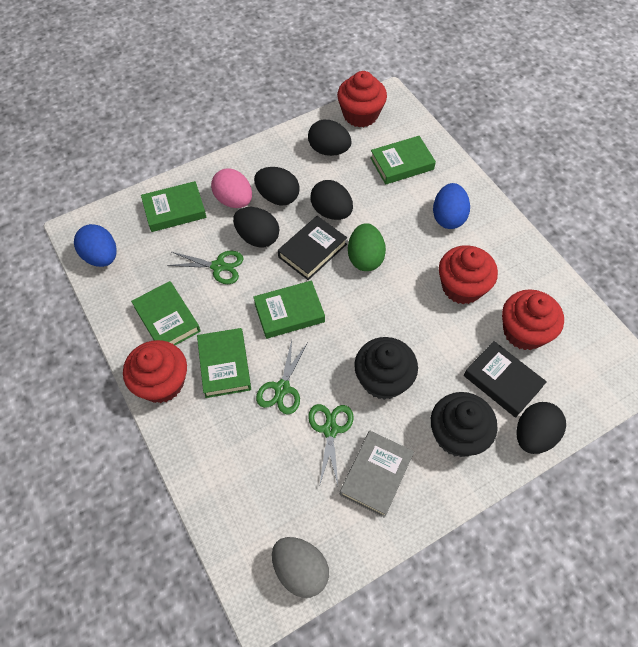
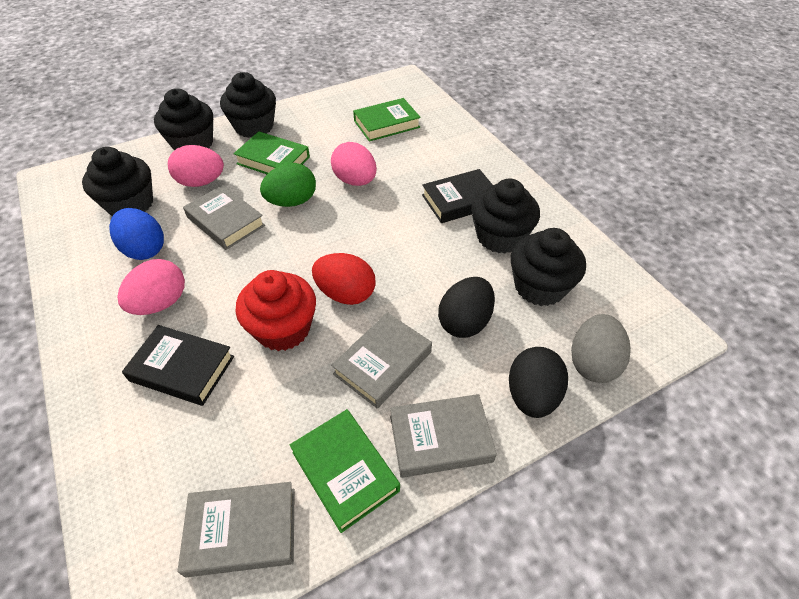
black cupcake: [354,337,418,400] [431,392,498,457] = 2 -> [82,147,153,216] [154,88,213,151] [220,72,276,138] [471,179,540,254] [511,228,586,306] = 5
black egg: [233,207,279,248] [254,167,299,206] [308,120,352,156] [310,180,353,220] [516,402,566,454] = 5 -> [438,277,495,338] [509,347,568,418] = 2
blue egg: [74,224,117,267] [433,183,470,229] = 2 -> [109,208,164,260] = 1
green book: [131,281,200,345] [141,181,206,232] [197,328,251,398] [253,281,325,339] [370,136,436,185] = 5 -> [233,131,310,174] [290,409,400,533] [353,98,421,142] = 3
green scissors: [167,251,244,284] [256,340,308,415] [308,404,353,487] = 3 -> none = 0
grey book: [340,431,414,518] = 1 -> [178,482,295,577] [183,185,265,250] [331,312,432,409] [390,394,497,478] = 4
pink egg: [211,169,252,208] = 1 -> [117,259,185,315] [168,145,224,187] [331,142,377,186] = 3
red cupcake: [123,340,187,403] [337,71,387,127] [439,245,498,304] [502,289,564,350] = 4 -> [236,270,316,351] = 1
red egg: none = 0 -> [312,253,376,305] = 1

